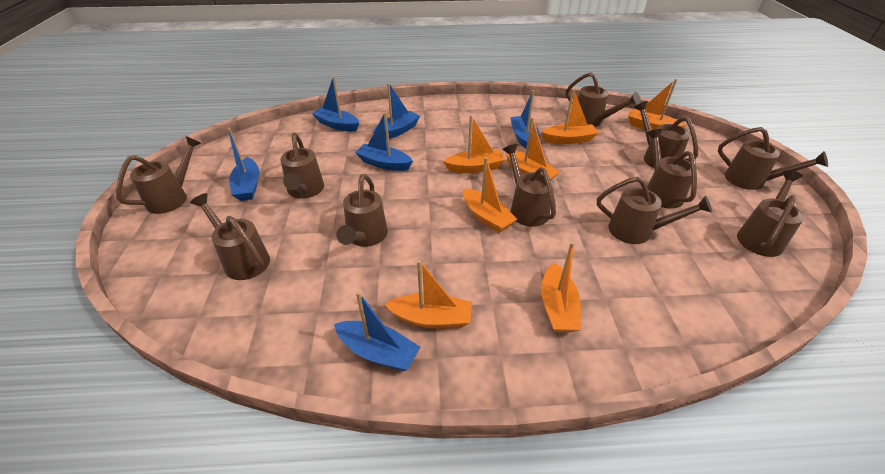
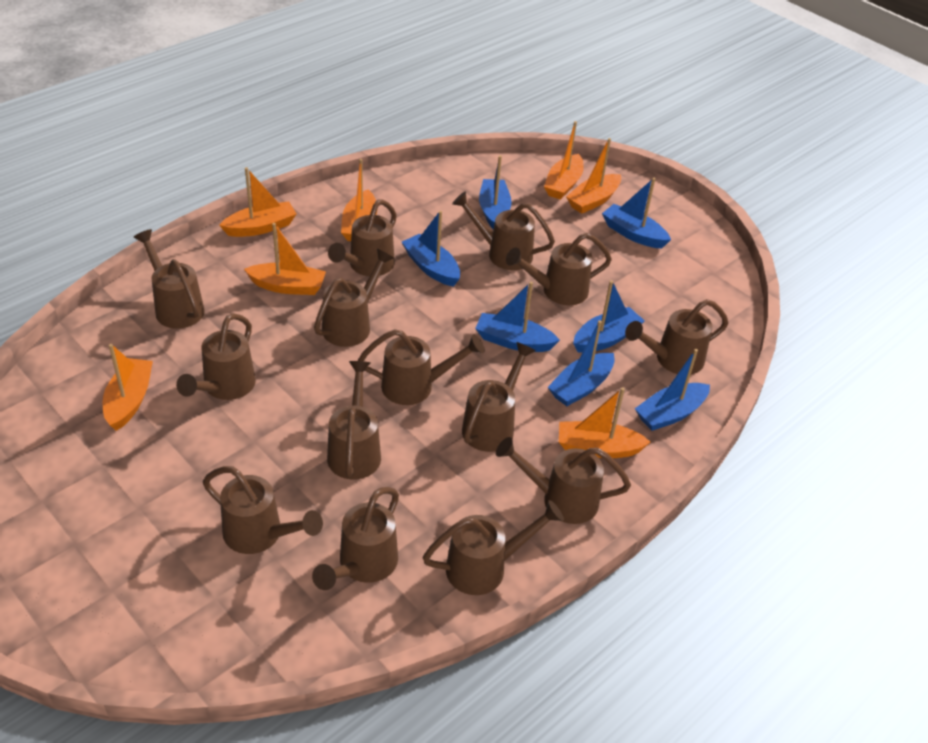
blue boat: [227,128,259,201] [312,77,359,132] [334,291,421,371] [355,112,413,171] [373,83,420,140] [510,90,539,149] = 6 -> [402,211,460,287] [475,282,560,352] [479,155,512,230] [548,320,615,406] [573,280,645,353] [602,178,671,249] [635,349,710,431] = 7
brown watering can: [116,136,201,214] [190,193,270,280] [280,133,324,199] [336,174,388,247] [502,144,556,227] [566,72,641,127] [597,177,712,244] [633,101,698,168] [647,129,697,209] [718,127,828,190] [737,170,804,257] = 11 -> [133,229,205,329] [176,313,256,400] [203,466,323,554] [312,487,399,590] [314,249,394,347] [327,361,381,480] [328,200,397,276] [358,329,485,405] [423,500,564,595] [452,191,555,270] [462,342,536,452] [496,437,631,524] [506,233,612,305] [625,299,729,375] = 14

